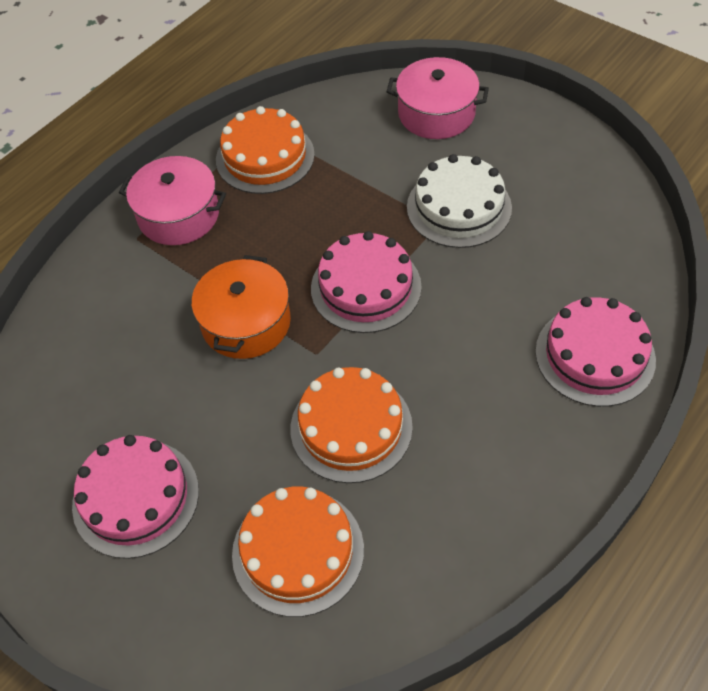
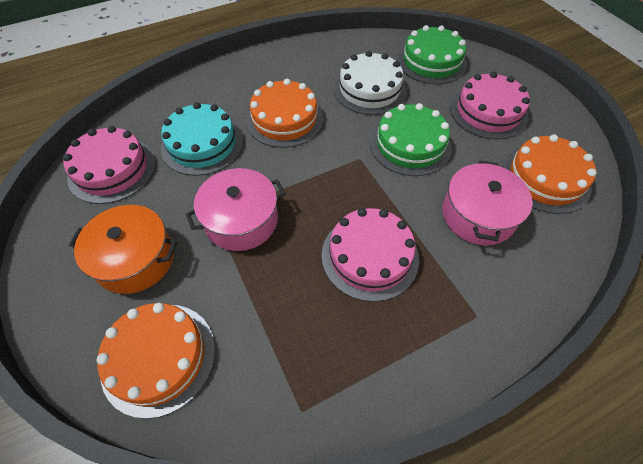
green cake: none = 0 -> [370,103,452,176] [397,25,467,84] = 2
turquoise cake: none = 0 -> [161,102,243,176] = 1

